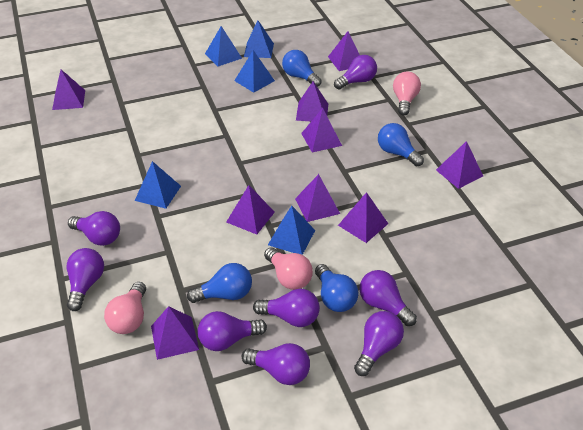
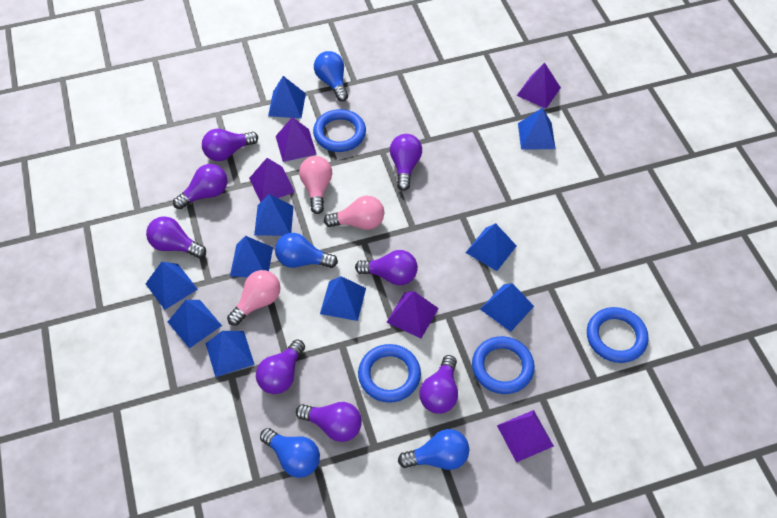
blue pyramid: [135,161,181,209] [205,26,242,67] [234,50,275,93] [244,21,274,58] [268,206,315,255] = 5 -> [146,262,198,310] [168,300,222,348] [205,331,255,377] [230,236,273,277] [254,194,294,236] [268,76,306,118] [320,276,366,321] [466,223,517,271] [480,283,534,332] [518,108,556,150] = 10
blue ring: none = 0 -> [313,109,366,152] [358,344,421,403] [472,336,535,394] [587,307,649,363] = 4
purple pyramid: [52,70,85,110] [151,306,199,360] [226,185,275,234] [295,174,340,222] [296,81,328,121] [301,108,342,152] [328,31,359,71] [338,192,388,243] [436,141,483,189] = 9 -> [249,158,295,203] [276,117,317,162] [387,291,439,338] [497,410,554,463] [517,63,561,109] = 5

